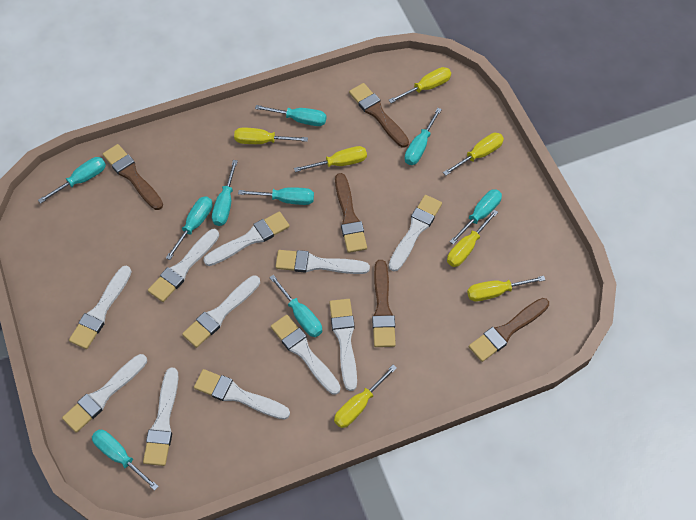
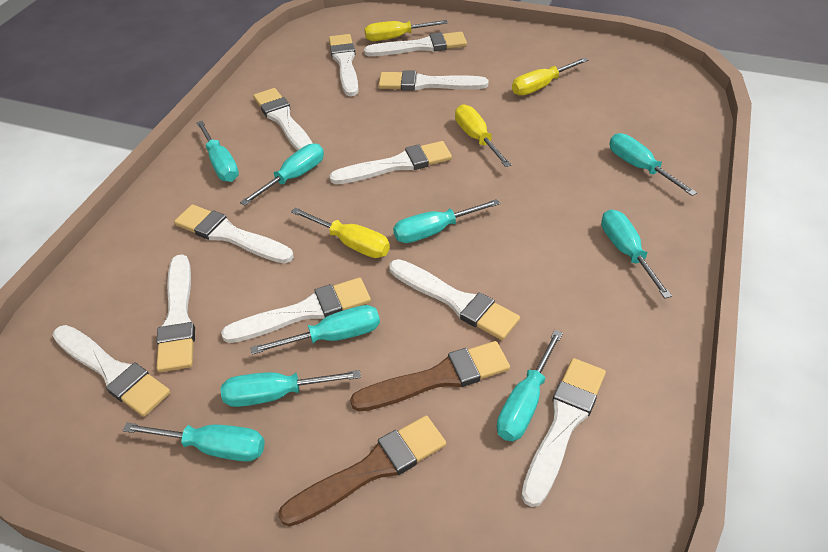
brown brush: [103,144,163,210] [335,173,367,253] [349,83,409,148] [372,260,396,347] [469,298,549,362] = 5 -> [278,415,446,527] [350,341,510,412] = 2
yellow screwdriver: [234,128,308,144] [294,146,367,172] [334,365,397,428] [389,67,451,103] [443,133,504,176] [447,210,498,267] [467,276,545,302] = 7 -> [291,207,390,258] [364,20,448,41] [455,104,512,167] [512,57,588,95] = 4

